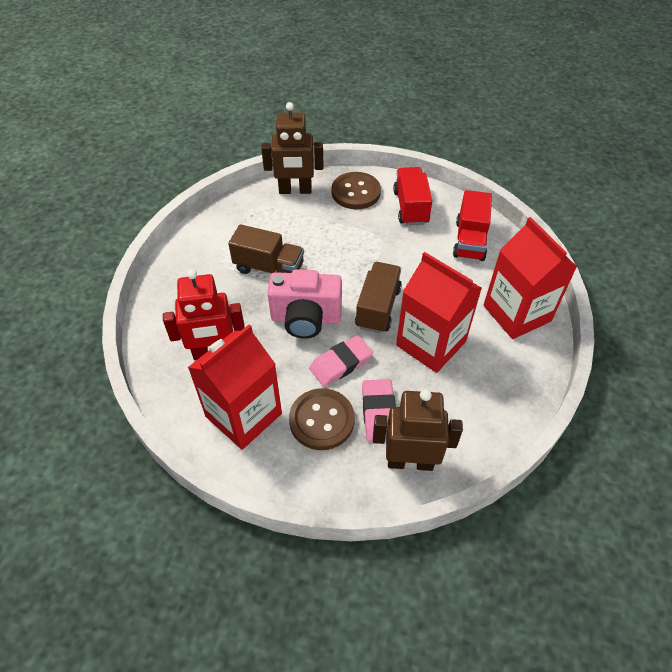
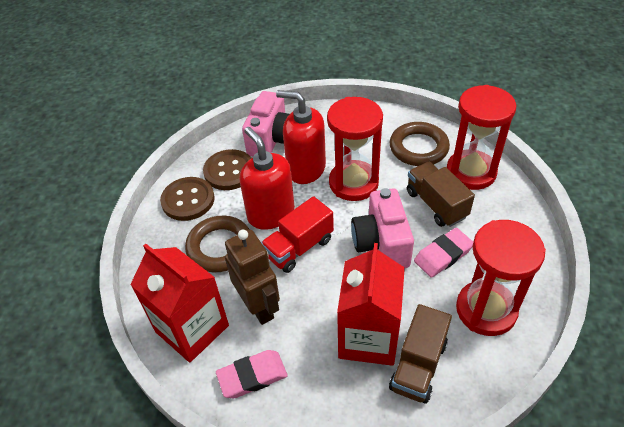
brown ring: none = 0 -> [185,216,250,272] [390,122,450,166] = 2
brown robot: [261,102,324,194] [373,389,463,471] = 2 -> [225,229,280,325] = 1
pink camera: [267,269,342,339] = 1 -> [242,91,289,156] [351,188,414,268] = 2
red carton: [188,324,282,450] [396,252,482,373] [484,217,577,339] = 3 -> [130,244,229,363] [337,243,405,366] = 2
red hourglass: none = 0 -> [327,97,383,201] [447,85,516,190] [456,220,546,336] = 3
red robot: [163,269,245,360] = 1 -> none = 0
red soap dispenser: none = 0 -> [239,127,295,230] [276,90,326,184] = 2
red truck: [393,167,432,225] [453,190,492,261] = 2 -> [261,196,334,273] = 1

